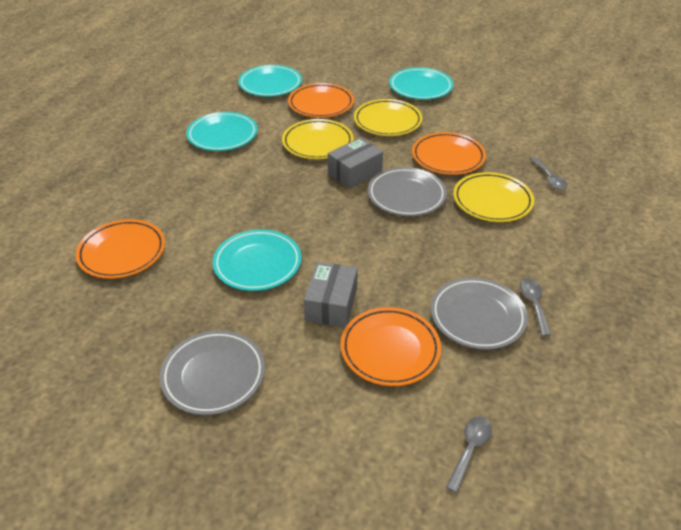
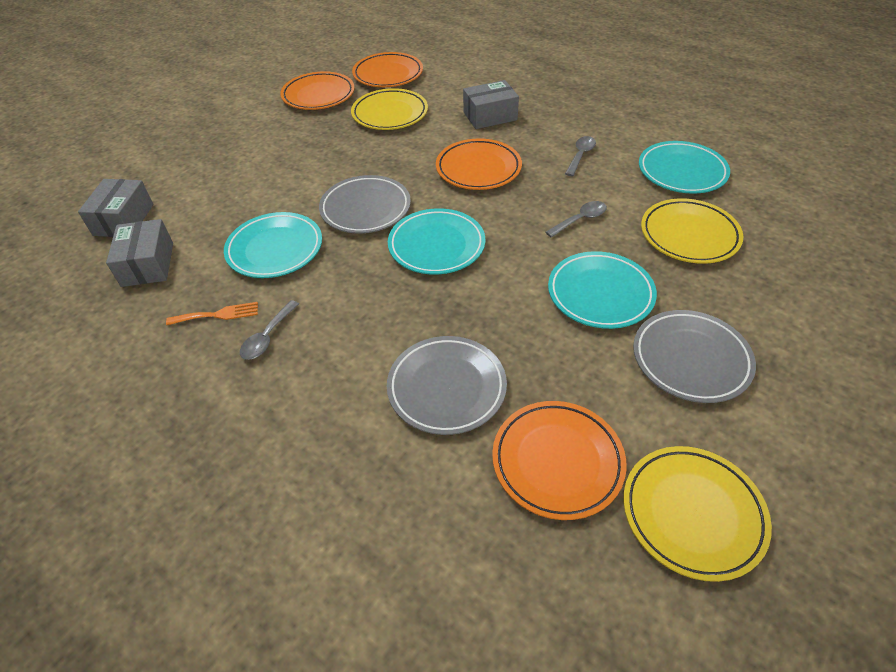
grey box: [304,262,358,327] [328,137,383,189] = 2 -> [78,179,153,237] [106,219,173,287] [463,80,519,129] = 3
orange fork: none = 0 -> [166,302,258,325] = 1

